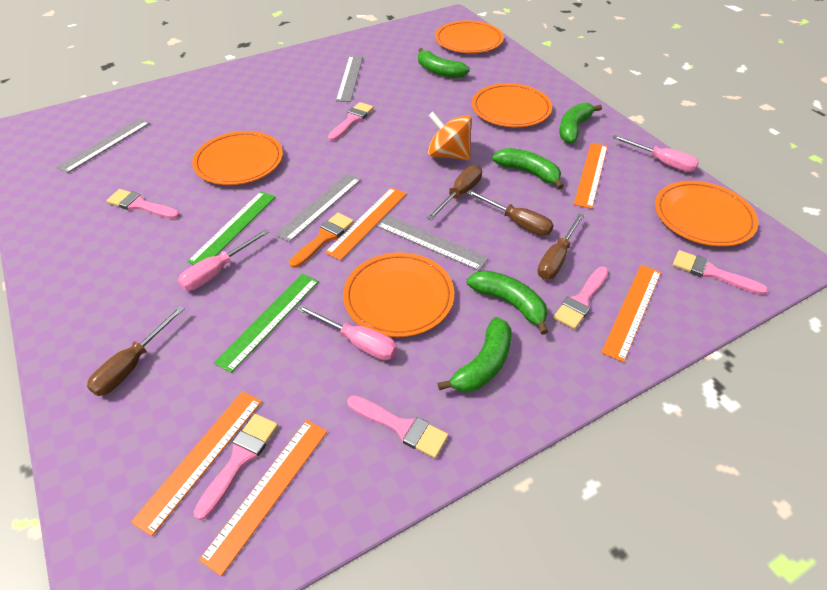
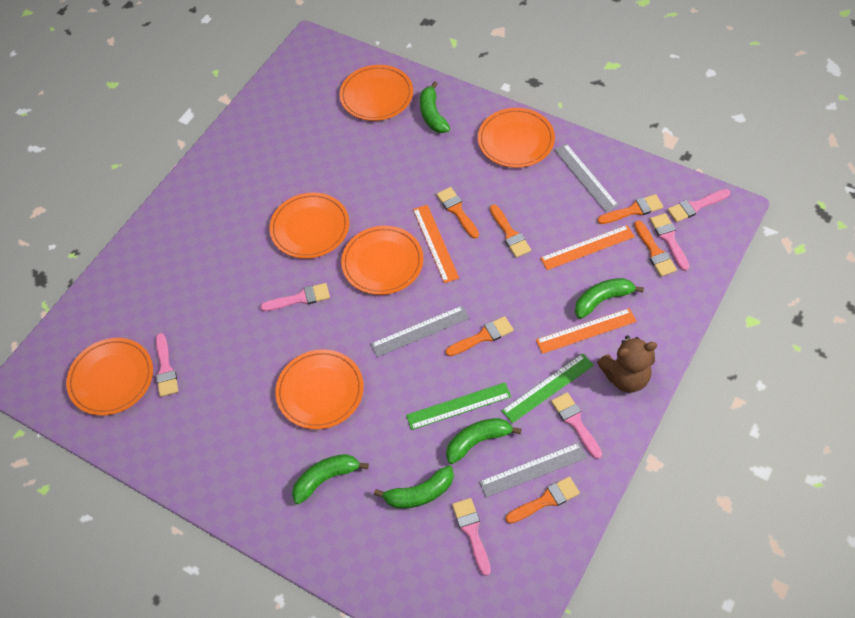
brown screwdriver: [87,306,185,396] [427,165,482,221] [467,190,554,236] [537,213,584,279] = 4 -> none = 0
brown teddy bear: none = 0 -> [597,335,657,393] = 1
grey ruler: [56,118,150,173] [275,174,361,242] [336,56,363,102] [377,215,489,271] = 4 -> [371,306,469,357] [479,443,587,498] [554,143,619,212] = 3
orange brush: [289,213,354,268] = 1 -> [437,187,479,239] [446,316,514,356] [490,204,531,258] [506,477,580,524] [597,194,663,224] [634,220,677,277] = 6
orange plate: [192,131,283,185] [343,252,454,337] [435,21,504,53] [472,83,552,127] [655,181,758,247] = 5 -> [66,338,153,416] [269,192,349,259] [276,349,364,429] [340,65,413,121] [341,226,423,295] [478,108,555,168] = 6
orange ruler: [131,391,262,536] [199,420,327,576] [325,187,406,261] [574,143,608,209] [601,265,661,362] = 5 -> [413,205,459,283] [536,308,637,354] [540,225,635,270] = 3
orange spinning top: [428,112,472,160] = 1 -> none = 0
pink screwdriver: [178,229,269,290] [296,304,397,360] [612,135,699,172] = 3 -> none = 0

